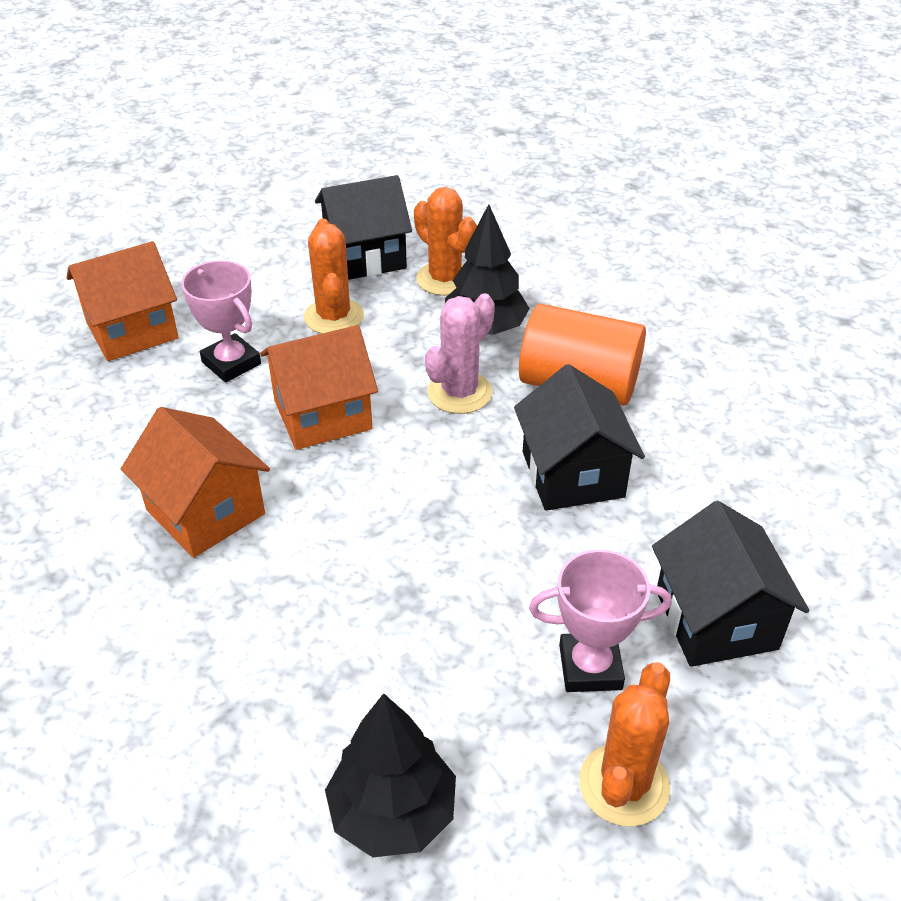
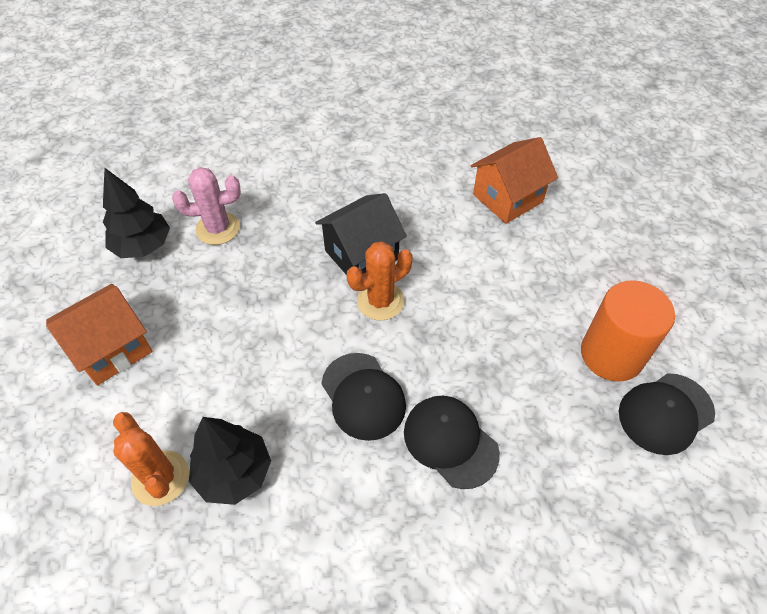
black cap: none = 0 -> [321,353,406,441] [404,396,500,489] [619,373,715,455] = 3
black house: [315,175,412,280] [514,364,645,511] [652,501,809,667] = 3 -> [315,193,407,275] = 1
orange cactus: [304,219,364,334] [414,187,477,296] [579,662,670,827] = 3 -> [113,412,189,506] [347,242,413,321] = 2
orange house: [66,241,179,361] [121,407,270,558] [260,325,378,450] = 3 -> [46,284,153,385] [471,137,558,224] = 2
pink trophy: [181,260,261,382] [529,549,672,692] = 2 -> none = 0

